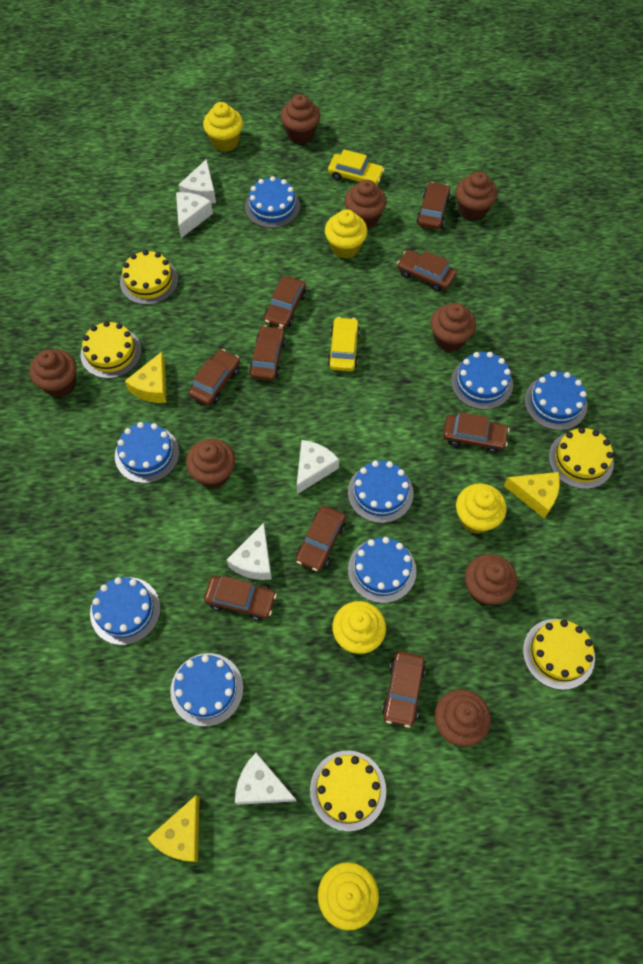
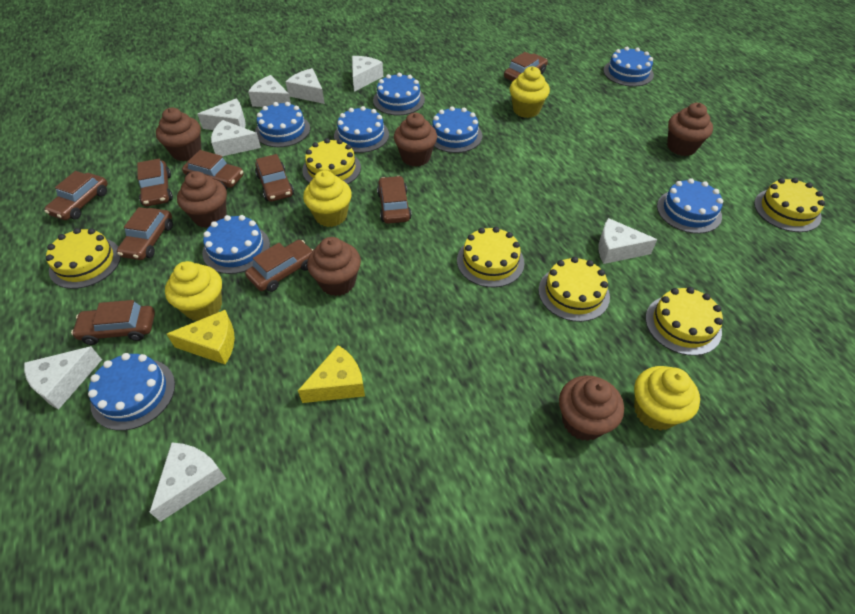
brown cupcake: [29,349,77,398] [186,439,235,488] [281,94,320,144] [345,180,387,228] [431,303,476,352] [434,689,491,747] [456,171,497,221] [465,554,517,605] = 8 -> [156,108,201,161] [177,171,227,228] [307,237,361,296] [394,113,437,167] [559,375,624,441] [667,103,713,156] = 6
white cheese: [176,192,213,238] [178,159,216,204] [227,523,272,580] [235,753,296,805] [297,440,339,494] = 5 -> [24,346,102,410] [150,442,226,522] [197,99,246,130] [211,120,261,156] [248,75,291,107] [286,68,325,104] [352,56,383,92] [599,218,658,264] = 8
yellow cake: [81,321,142,379] [120,250,178,305] [310,750,386,831] [523,619,595,690] [549,427,614,489] = 5 -> [46,228,121,289] [302,138,361,184] [457,227,524,287] [538,257,610,322] [646,287,723,356] [754,178,825,232] = 6
yellow car: [328,150,385,185] [328,317,360,371] = 2 -> none = 0
yellow cheese: [125,352,166,403] [147,795,200,862] [504,472,560,518] = 3 -> [167,310,235,365] [298,345,365,403] = 2
yellow cupcake: [203,102,243,152] [318,862,379,930] [325,209,368,259] [332,601,386,654] [456,483,507,534] = 5 -> [165,261,222,321] [303,170,352,227] [510,66,550,118] [634,366,700,431] = 4

